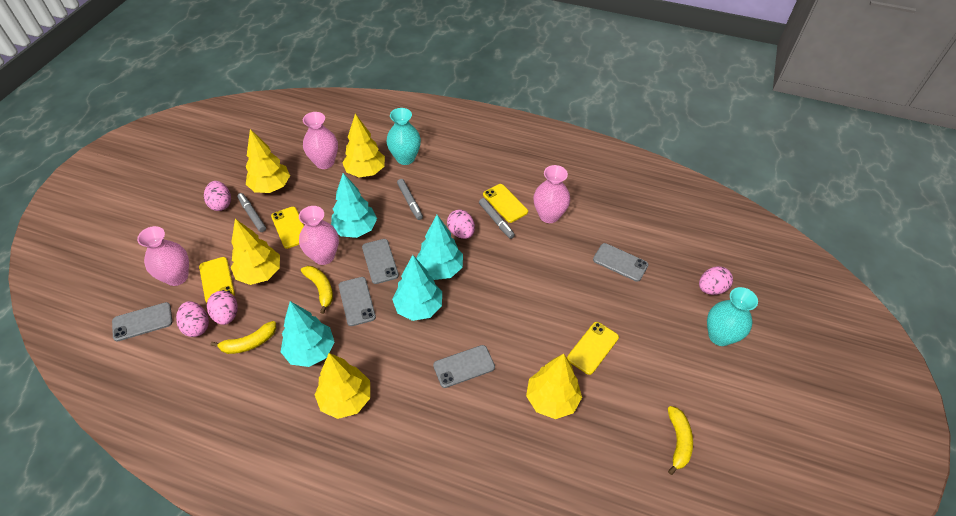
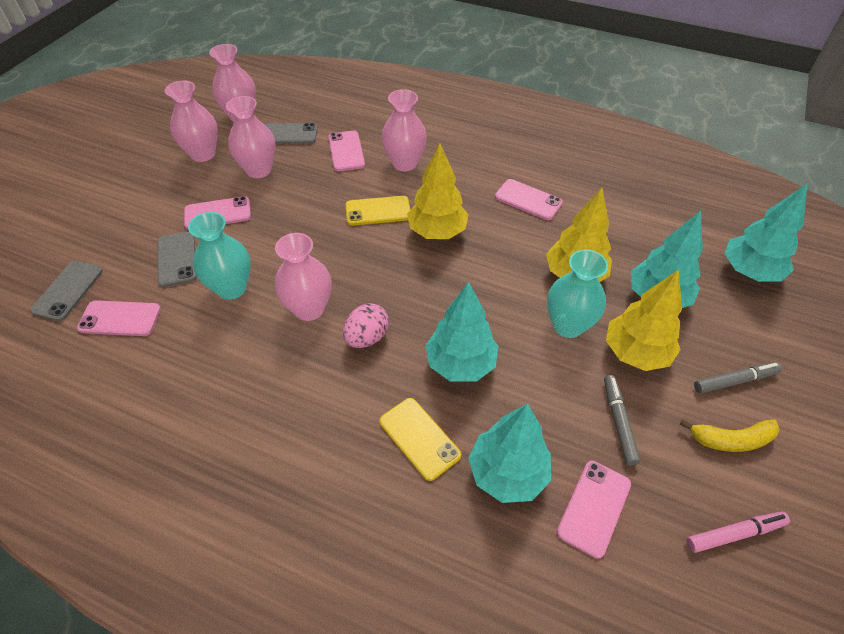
grey marker: [237,193,266,232] [397,179,423,220] [479,198,515,239] = 3 -> [604,375,640,466] [694,362,782,394] = 2
grey phone: [112,302,172,341] [339,277,376,326] [362,239,399,284] [433,345,495,388] [593,243,649,282] = 5 -> [30,261,103,321] [158,231,197,287] [265,123,318,144] = 3
pink egg: [176,301,209,337] [204,181,231,211] [207,291,238,325] [447,210,475,239] [699,266,733,295] = 5 -> [343,303,389,348] = 1
pink marker: none = 0 -> [686,512,790,553] = 1
pink phone: none = 0 -> [77,300,161,336] [184,196,251,229] [328,131,365,171] [495,179,563,220] [557,461,631,559] = 5
pink vase: [137,226,189,286] [299,206,339,265] [303,112,338,169] [533,165,570,223] = 4 -> [165,81,218,162] [209,44,256,122] [226,96,276,178] [275,233,332,321] [381,89,427,171] = 5
yellow banana: [211,321,276,354] [301,266,333,314] [668,406,693,475] = 3 -> [680,419,780,452] = 1
yellow phone: [199,257,235,303] [271,207,304,249] [483,184,528,223] [567,322,619,375] = 4 -> [345,196,410,226] [379,398,461,481] = 2
yellow tree: [231,219,280,285] [246,129,290,193] [315,353,370,419] [342,114,385,177] [526,354,582,419] = 5 -> [407,144,469,239] [546,188,612,282] [606,270,682,371] = 3

